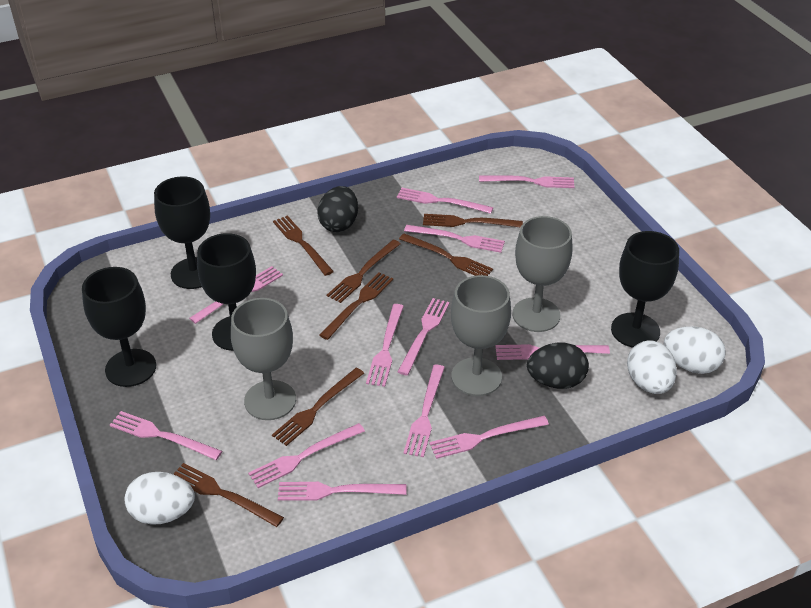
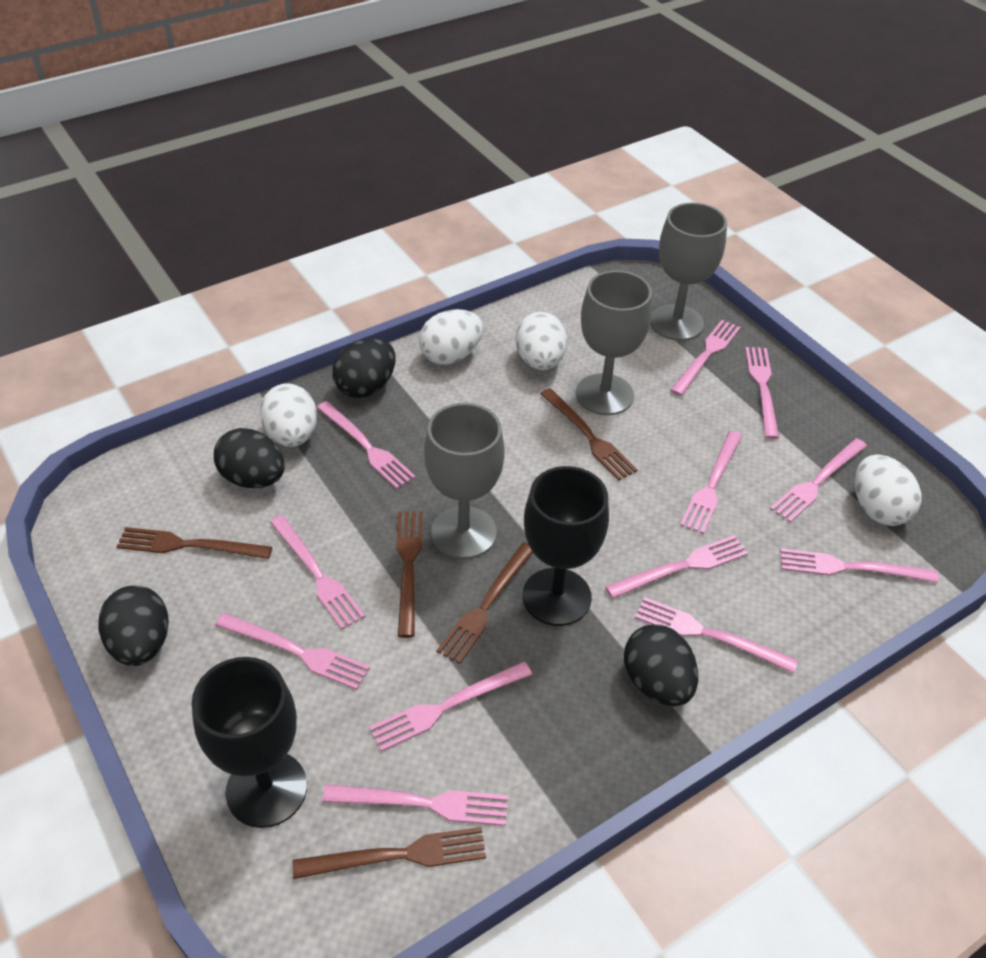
black egg: [317,186,358,232] [527,343,589,389] = 2 -> [99,585,169,666] [214,428,285,488] [333,338,395,398] [624,625,698,706] = 4
black goblet: [82,267,156,387] [154,176,210,289] [197,233,256,351] [611,231,679,348] = 4 -> [192,657,307,828] [523,466,609,626] = 2
brown fork: [174,463,284,527] [272,368,364,446] [273,215,334,276] [319,272,393,340] [327,240,401,303] [399,234,493,276] [423,214,523,228] = 7 -> [116,527,272,559] [292,827,486,879] [396,512,423,638] [436,542,533,664] [540,388,637,481] = 5
white egg: [124,472,195,525] [627,340,677,394] [664,326,726,374] = 3 -> [260,383,317,447] [419,309,483,365] [515,312,567,370] [855,454,922,526] = 4

